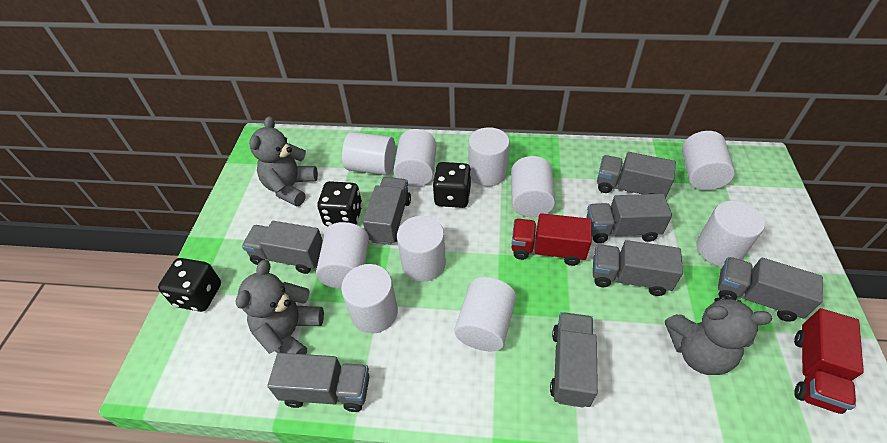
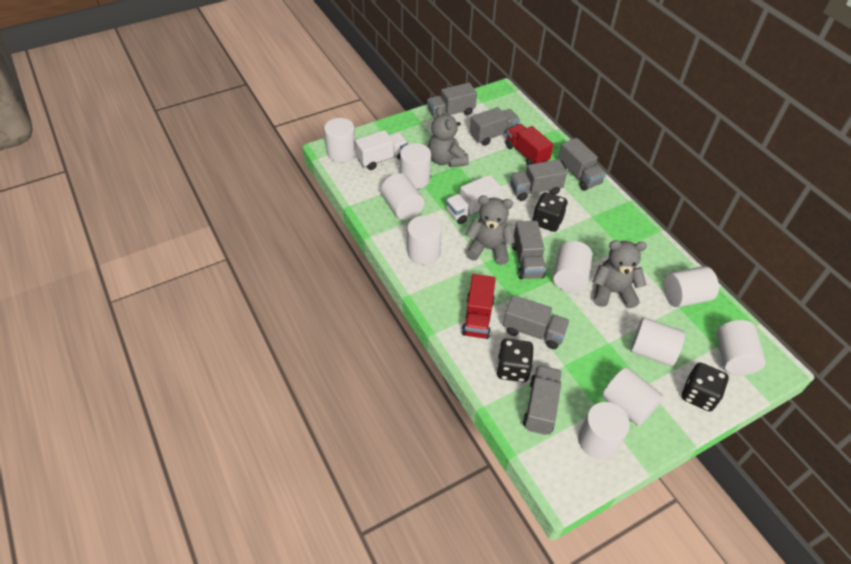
grey truck: [242,221,323,274] [267,353,369,412] [363,177,411,245] [550,312,598,408] [586,194,672,243] [593,240,683,296] [597,152,676,198] [718,257,823,322] = 8 -> [427,83,477,119] [470,107,520,146] [503,295,569,349] [510,159,567,201] [512,221,546,279] [523,365,562,435] [558,138,606,191] = 7
white truck: none = 0 -> [355,130,408,170] [446,175,501,224] = 2

